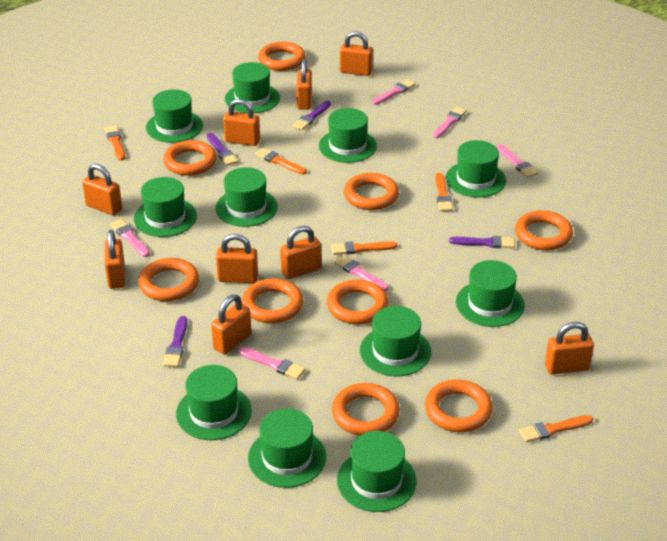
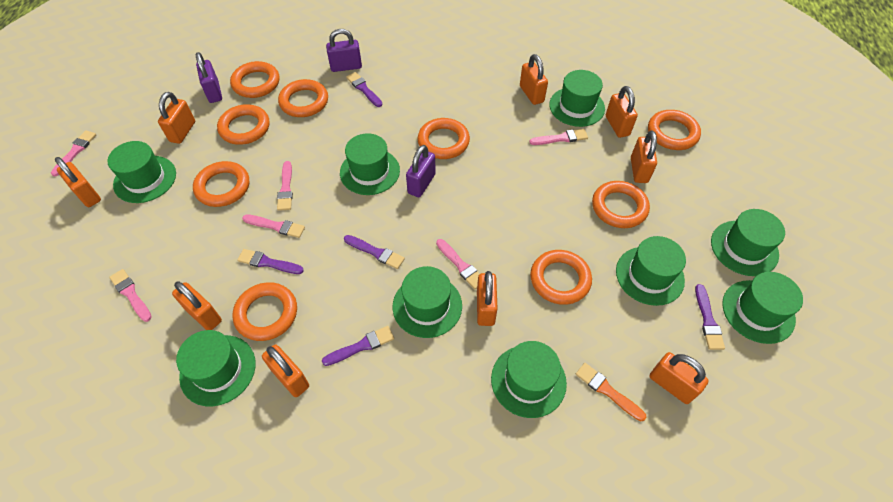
green hat: [134,177,197,237] [146,89,203,143] [176,365,252,440] [215,167,278,227] [225,62,280,113] [248,408,326,488] [319,108,377,163] [337,431,417,512] [360,306,431,377] [446,140,506,198] [456,260,525,327] = 11 -> [108,141,176,203] [176,330,256,406] [340,133,400,195] [393,266,462,338] [491,341,567,418] [549,70,605,127] [616,236,686,306] [711,209,785,276] [722,272,803,344] = 9
orange brush: [105,125,125,160] [255,148,307,175] [331,241,397,255] [435,173,453,211] [519,415,593,442] = 5 -> [576,363,647,421] = 1
purple brush: [163,316,187,367] [207,133,238,166] [293,100,331,130] [449,236,515,248] = 4 -> [237,249,304,274] [322,326,394,366] [344,235,405,269] [346,72,382,107] [695,284,725,350] = 5
purple padlock: none = 0 -> [196,52,222,103] [326,29,362,72] [406,145,436,197] = 3

